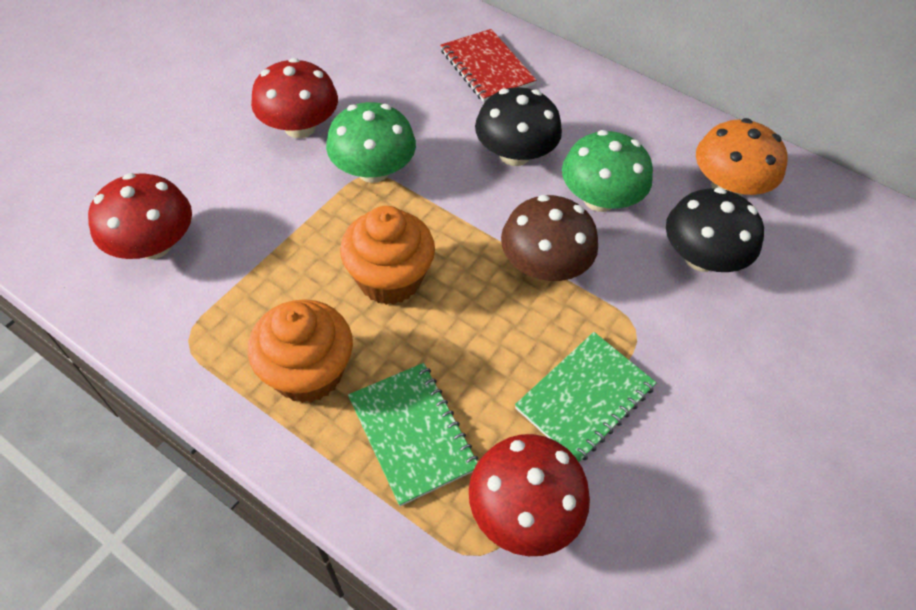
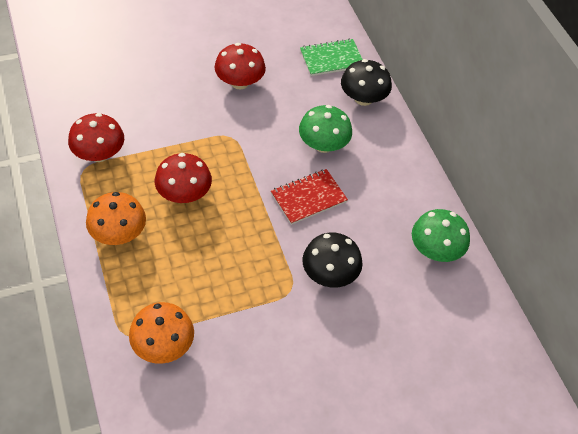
brown mushroom: [501,195,598,281] = 1 -> none = 0
green notebook: [348,363,478,506] [515,332,657,462] = 2 -> [300,39,363,76] = 1
orange cupcake: [248,299,353,403] [340,206,435,305] = 2 -> none = 0
orange mushroom: [696,118,788,196] = 1 -> [86,192,146,245] [129,302,194,364] = 2

